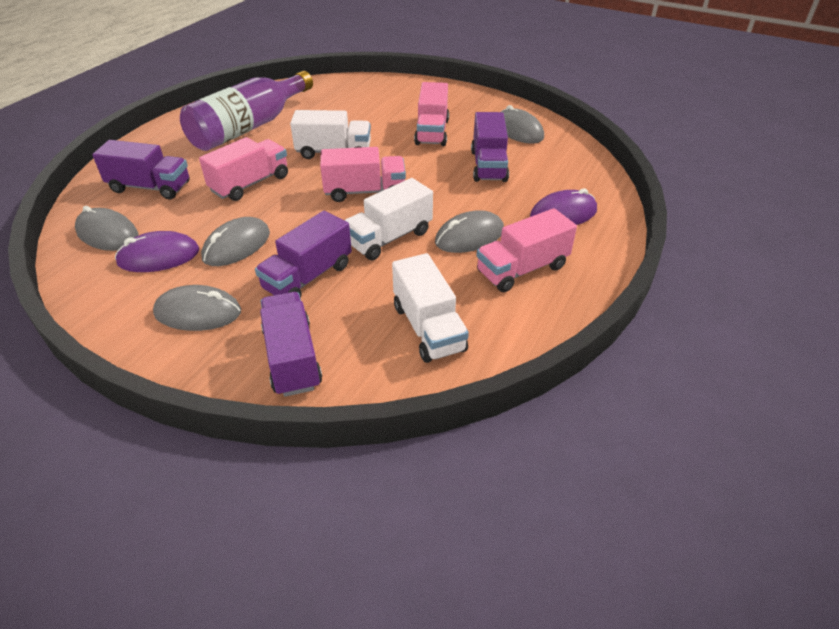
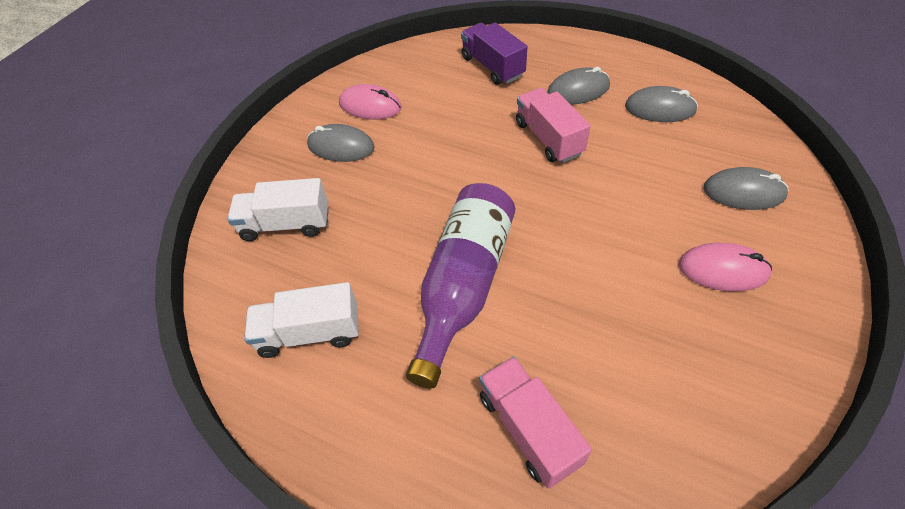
grey mouse: [75,206,138,251] [153,285,241,331] [201,217,270,266] [435,210,504,253] [501,105,544,144] = 5 -> [307,124,375,162] [547,67,610,105] [625,86,698,122] [703,167,789,210] = 4
pink mouse: none = 0 -> [339,84,402,120] [679,243,772,291] = 2
pink truck: [199,137,288,201] [320,147,406,202] [414,82,449,146] [476,208,577,292] = 4 -> [480,356,592,489] [516,88,591,163] = 2
purple mouse: [115,231,199,272] [530,188,597,225] = 2 -> none = 0
purple truck: [92,140,190,199] [255,211,352,298] [260,292,322,397] [471,112,509,182] = 4 -> [461,23,527,85] = 1
white truck: [290,110,371,159] [345,178,433,261] [392,253,469,363] = 3 -> [227,178,329,241] [244,282,359,358] = 2

